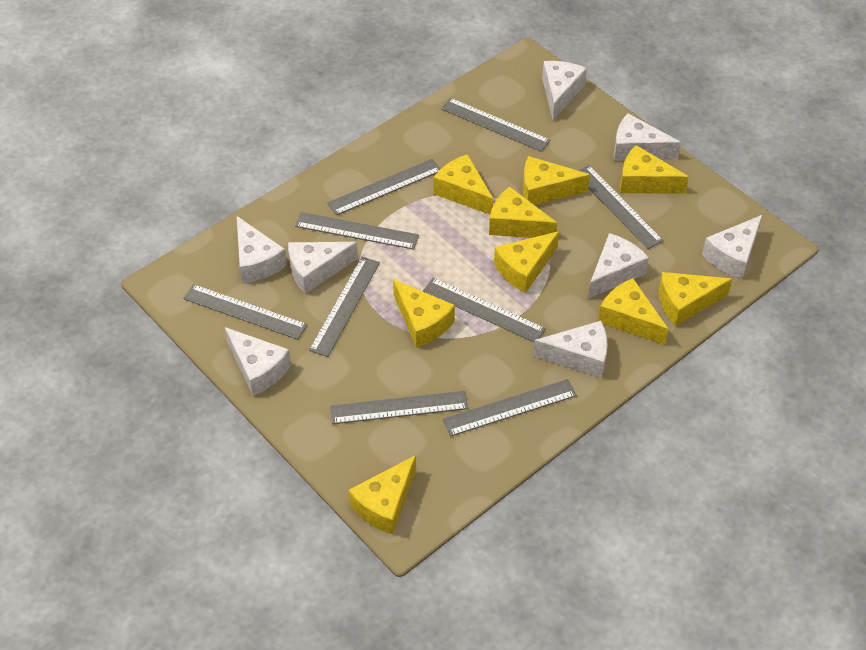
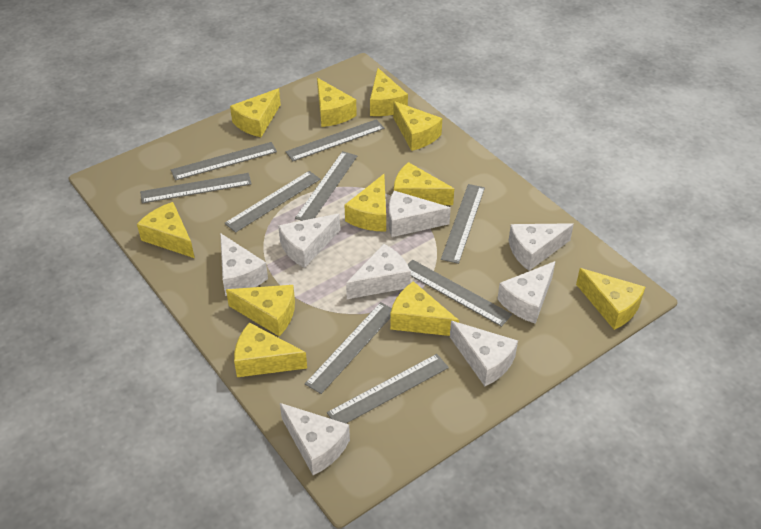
yellow cheese: [349,455,416,534] [393,279,455,348] [434,154,493,214] [489,187,557,238] [494,231,559,293] [523,156,590,205] [598,278,668,345] [620,145,689,194] [659,272,732,326] = 9 -> [137,202,195,258] [226,285,295,336] [230,88,281,137] [234,322,307,377] [317,78,357,127] [345,174,386,232] [370,68,408,116] [390,281,459,336] [393,101,442,151] [394,162,454,205] [576,268,645,330] = 11

